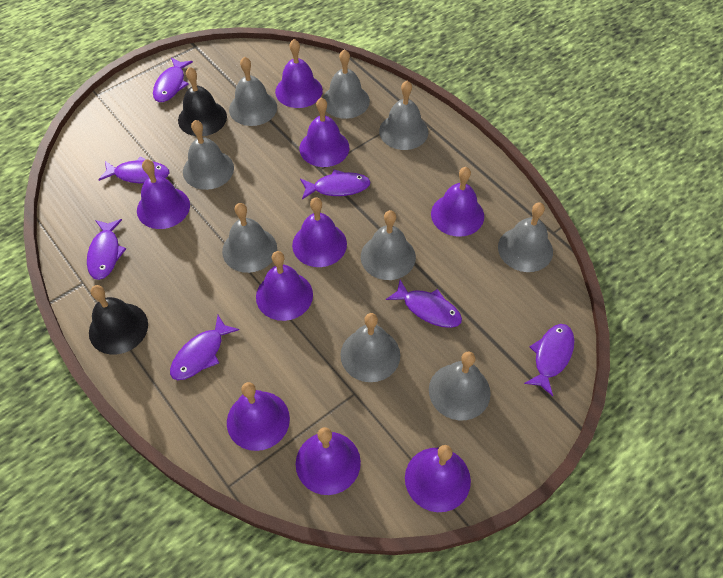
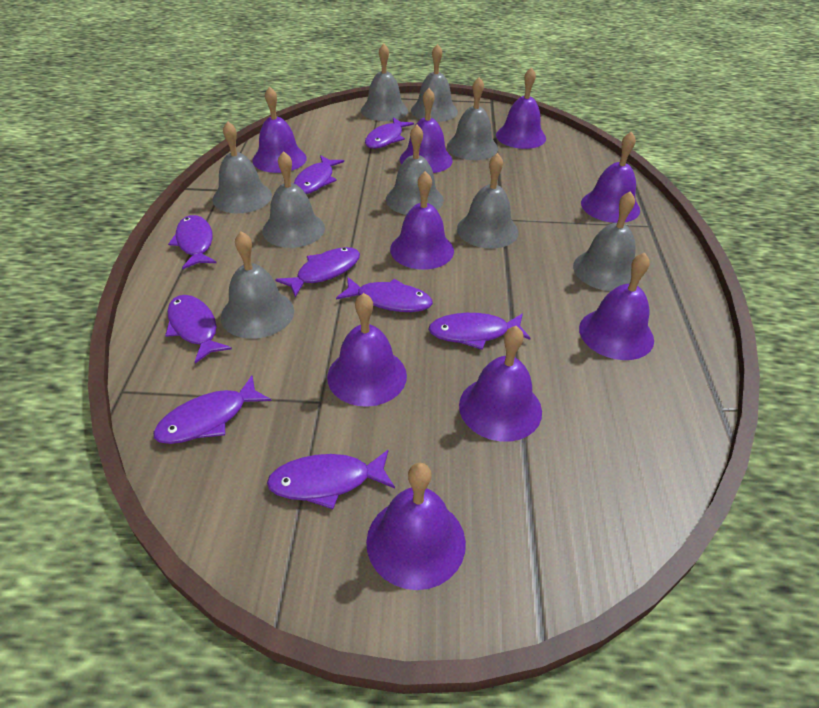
black bell: [89,285,148,355] [178,67,227,136] = 2 -> none = 0
purple fish: [87,219,126,280] [99,156,170,183] [153,57,193,102] [170,315,239,380] [300,169,371,199] [386,280,462,328] [524,324,574,396] = 7 -> [153,375,272,444] [165,295,232,364] [168,215,216,269] [267,450,395,509] [275,247,360,297] [294,155,344,194] [336,277,433,312] [365,117,414,149] [428,313,530,350] = 9

